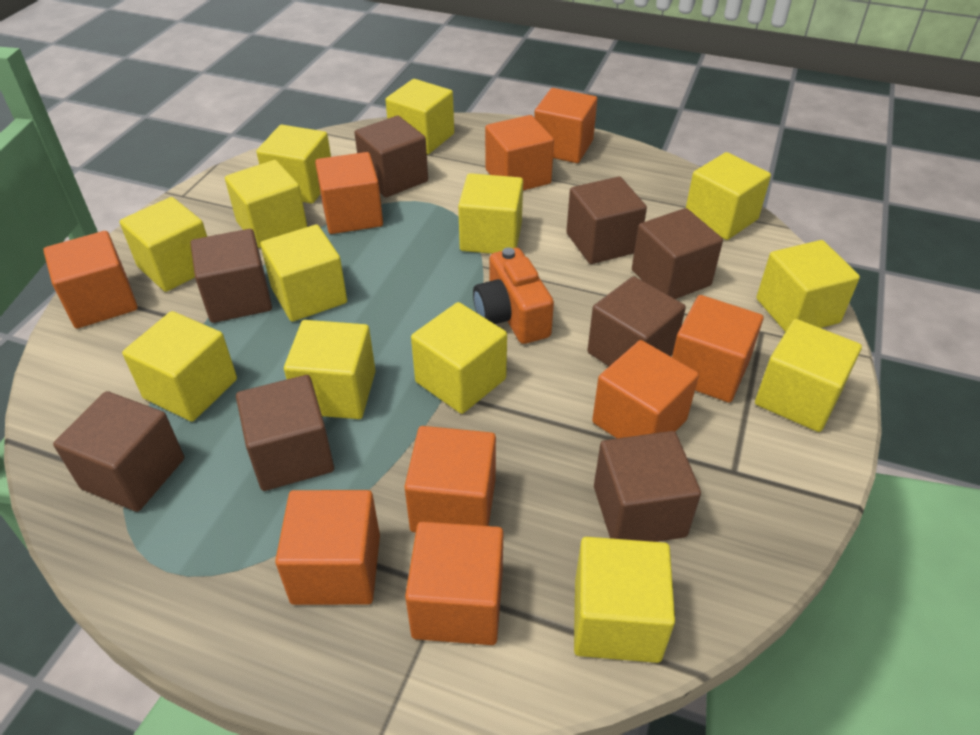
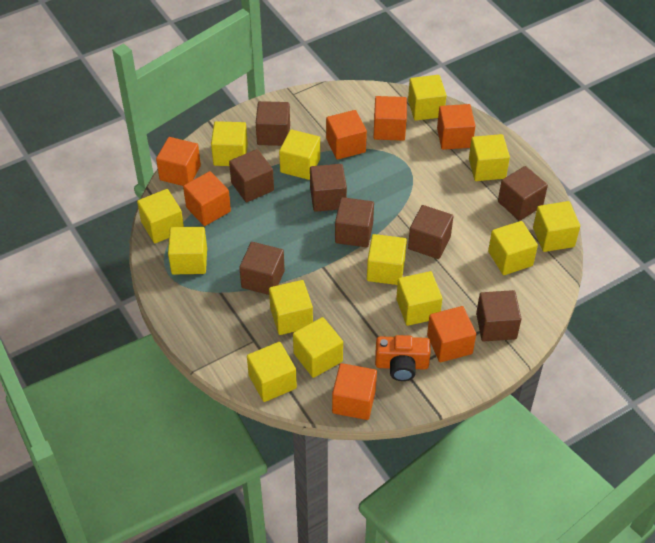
orange cube: [43,231,138,328] [275,490,380,605] [315,152,383,234] [404,426,496,533] [405,522,503,645] [485,115,554,190] [534,88,597,163] [592,340,699,438] [672,295,763,403] = 9 -> [156,137,201,186] [183,171,231,226] [326,110,367,160] [332,363,377,420] [374,96,407,141] [427,306,476,362] [437,104,475,150] = 7

